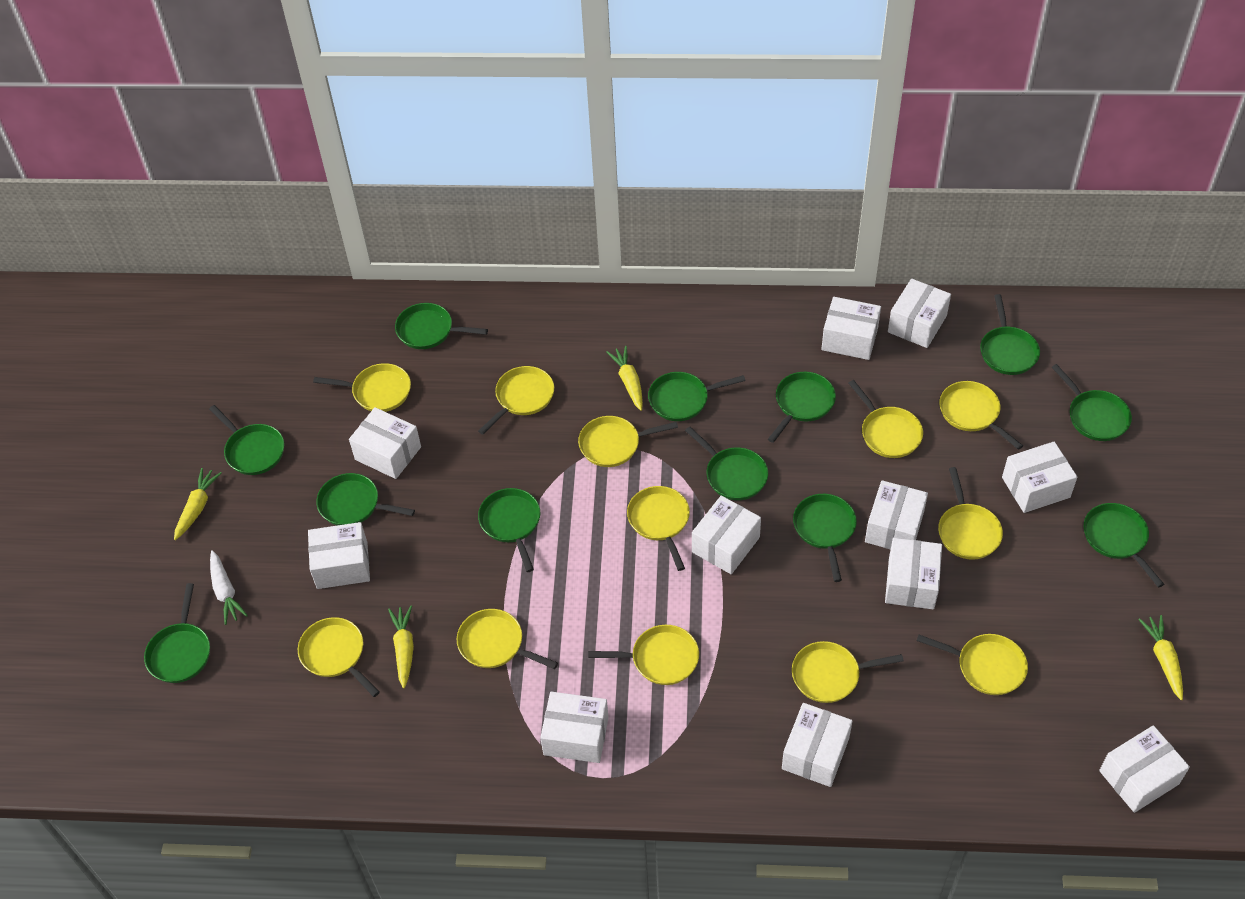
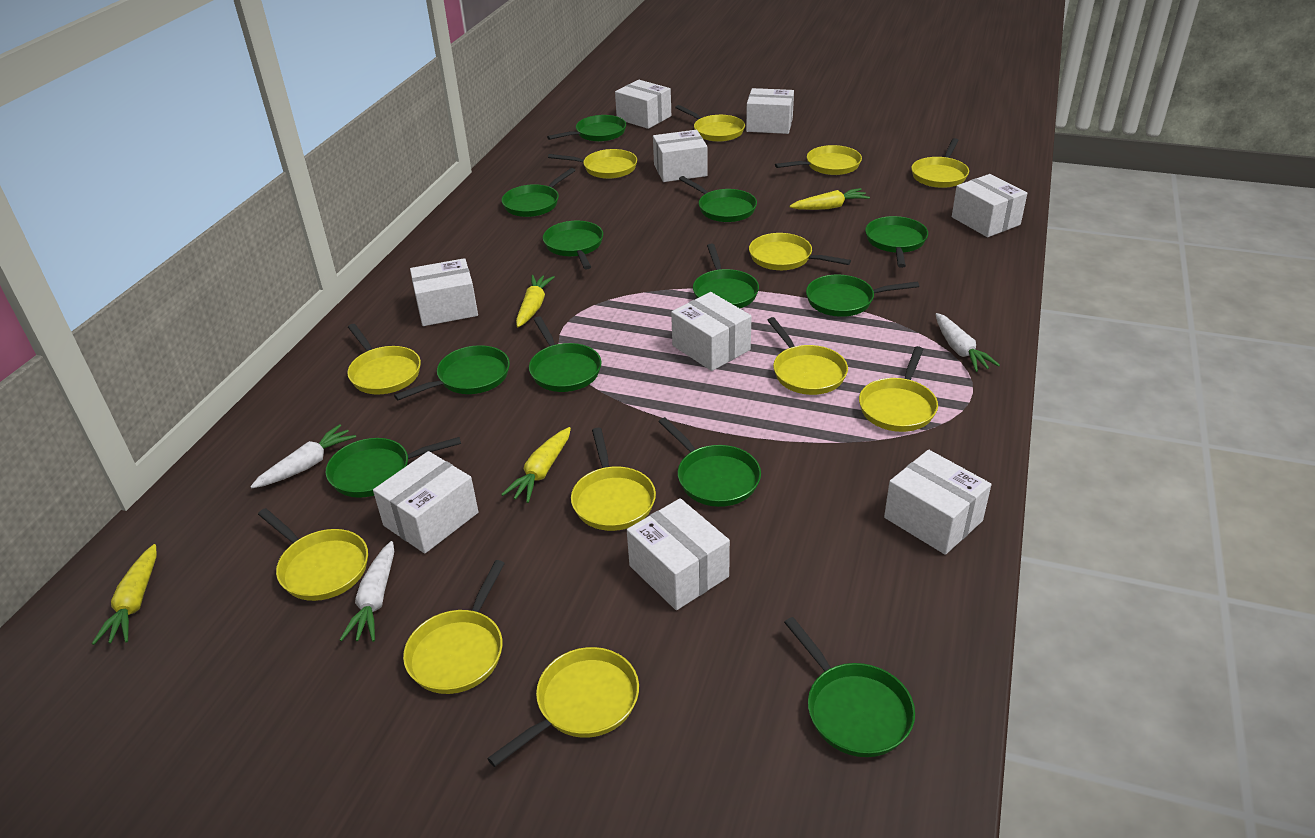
white box: [308,522,370,589] [349,407,421,479] [540,692,609,763] [692,496,761,574] [782,703,852,787] [822,297,881,360] [865,480,928,550] [885,538,942,609] [888,278,951,348] [1002,442,1077,513] [1099,725,1190,813] = 11 -> [373,451,478,553] [410,258,478,326] [615,80,671,129] [627,498,730,610] [653,130,708,182] [671,292,752,371] [746,88,794,134] [884,450,991,555] [952,174,1027,237] = 9
white carrot: [210,550,248,625] = 1 -> [250,424,356,488] [340,541,394,642] [936,313,1000,372] = 3

